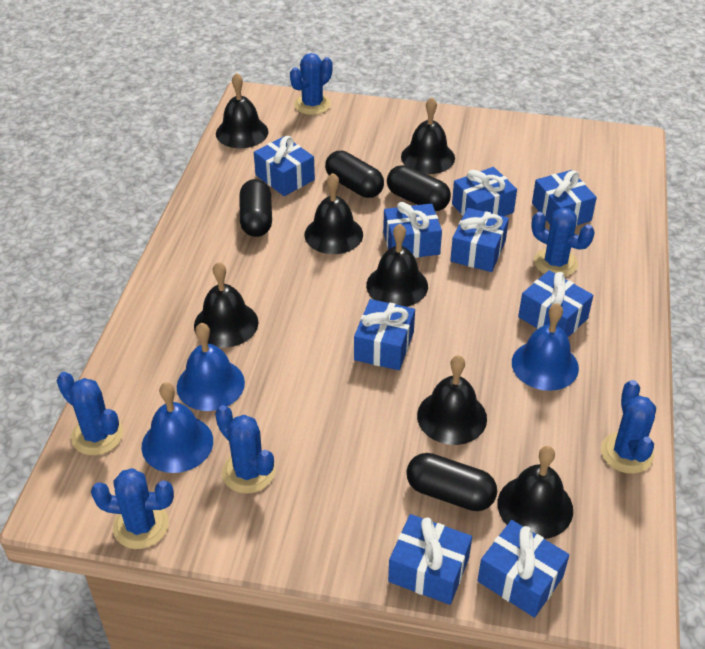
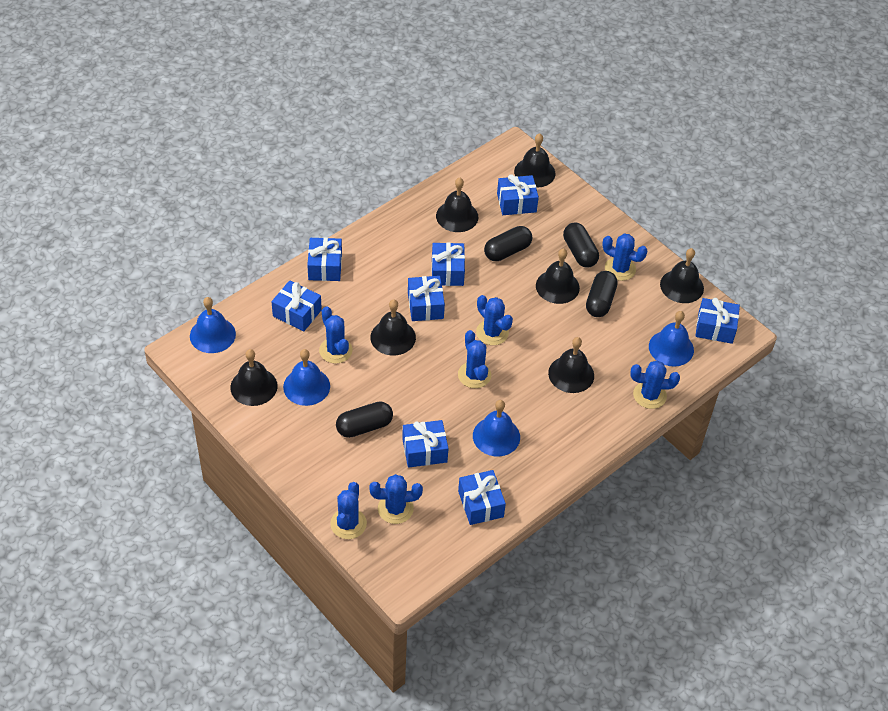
blue bell: [141,382,213,473] [177,323,245,411] [512,303,579,391] = 3 -> [190,297,236,353] [283,349,330,406] [473,400,520,456] [649,311,694,367] = 4
blue cactus: [57,372,123,455] [91,468,174,549] [215,405,275,494] [290,53,333,115] [531,208,595,277] [601,380,656,474] = 6 -> [319,306,353,363] [330,482,367,539] [369,474,423,524] [458,330,491,388] [476,295,513,345] [602,234,647,281] [630,360,680,409] = 7
blue gift: [254,136,315,196] [354,299,415,370] [383,202,442,258] [388,514,472,605] [450,208,509,272] [452,167,517,216] [477,520,569,618] [518,270,593,337] [532,170,597,226] = 9 -> [272,280,322,331] [307,237,342,281] [402,420,448,468] [408,276,445,321] [432,242,465,286] [458,470,506,525] [497,174,539,215] [695,298,740,344] = 8

